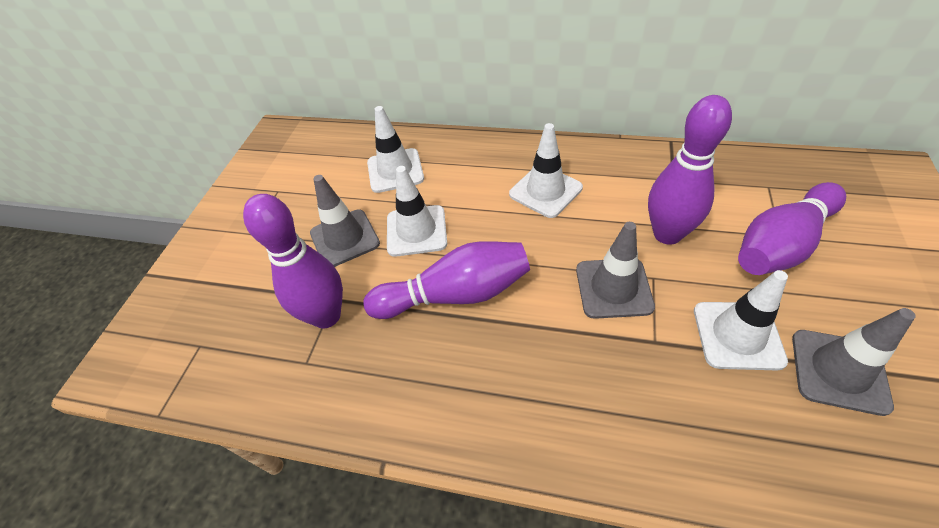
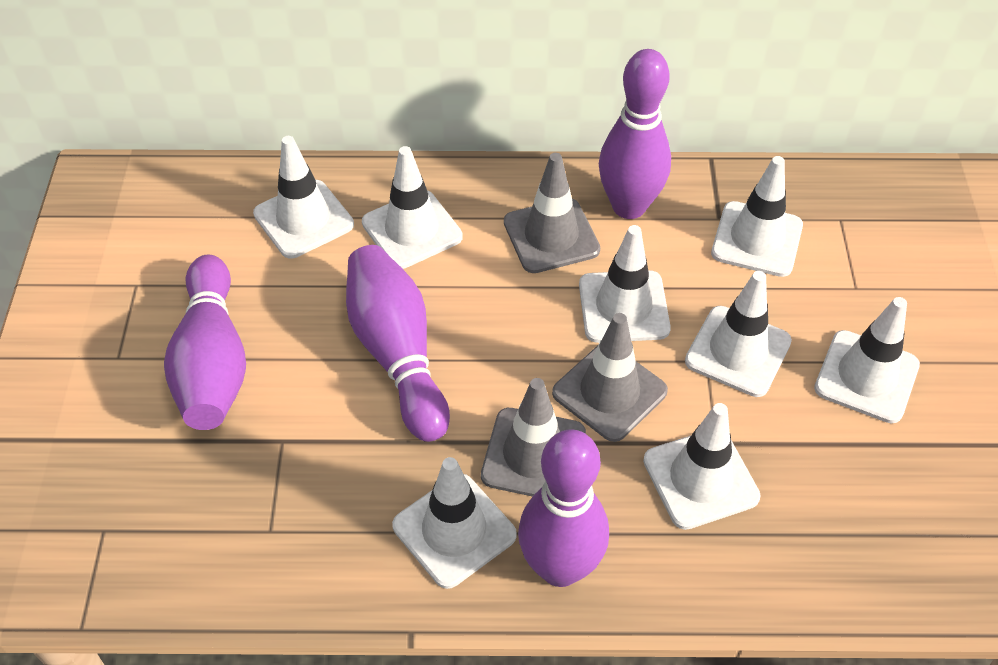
white traffic cone: [367,106,424,193] [387,166,447,257] [509,123,583,218] [694,270,788,371] = 4 -> [253,136,354,259] [362,146,463,269] [392,457,517,589] [579,225,671,343] [643,403,761,530] [685,271,792,397] [711,156,803,277] [814,297,920,423] = 8

